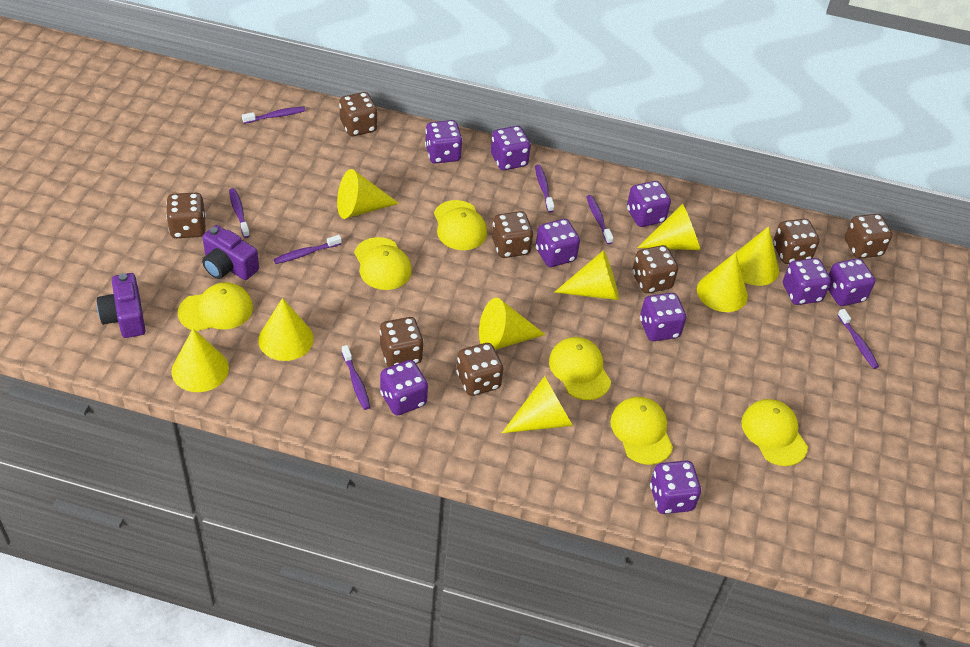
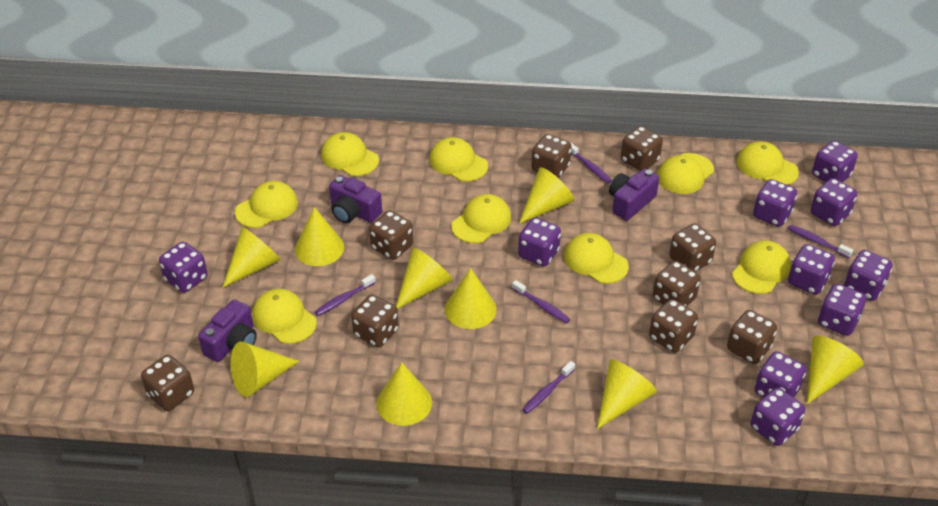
brown dice: [166,193,206,238] [339,92,378,136] [380,317,424,367] [456,343,503,396] [492,211,534,258] [632,245,678,293] [773,219,820,264] [845,214,892,259] = 8 -> [141,355,194,411] [351,294,399,348] [369,210,413,260] [531,134,572,178] [621,126,663,171] [649,299,698,353] [653,261,701,307] [669,223,716,272] [727,310,777,364] = 9
purple camera: [97,273,146,338] [202,225,259,280] = 2 -> [198,299,257,362] [329,175,382,223] [609,168,659,221] = 3
purple dice: [380,360,428,415] [425,120,463,164] [491,126,531,170] [536,219,580,267] [627,181,671,227] [640,293,686,341] [650,460,701,514] [783,258,831,305] [828,258,875,306] = 9 -> [159,242,208,293] [518,217,561,266] [751,388,805,446] [753,179,797,227] [755,351,806,398] [788,244,835,295] [811,178,857,226] [812,141,858,183] [818,284,866,336] [844,250,892,301] = 10
purple toothbrush: [229,188,250,238] [242,107,306,124] [274,235,342,264] [342,345,370,410] [535,164,554,213] [586,195,613,244] [837,309,879,369] = 7 -> [315,274,376,316] [512,280,571,323] [522,361,575,414] [571,143,612,183] [788,225,853,258] = 5
yellow cap: [178,282,253,331] [354,237,412,290] [434,200,487,250] [549,337,611,400] [610,397,673,465] [741,399,808,466] = 6 -> [235,181,298,228] [252,289,317,344] [321,132,379,176] [429,137,488,182] [451,194,511,243] [564,233,629,284] [657,153,714,194] [732,241,791,294] [737,141,799,185] = 9

